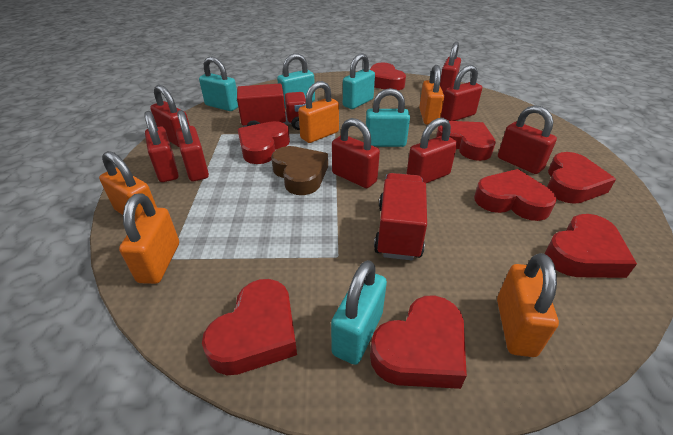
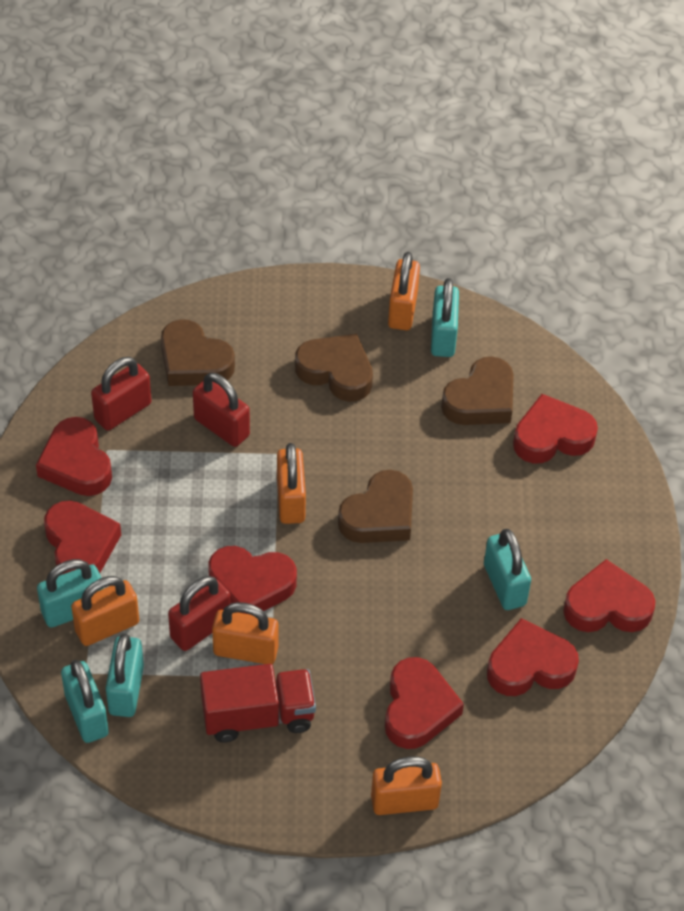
brown heart: [271,146,328,195] = 1 -> [161,319,235,386] [295,334,373,402] [338,470,413,543] [441,356,514,425] = 4
red heart: [202,279,297,375] [238,121,290,164] [370,62,406,90] [370,295,467,389] [436,121,496,161] [474,169,557,221] [545,214,637,278] [547,152,616,204] = 8 -> [36,417,112,496] [44,500,121,575] [208,546,297,615] [385,657,464,749] [487,618,579,696] [513,394,598,463] [563,559,655,632] = 7
red padlock: [145,111,179,182] [150,85,190,147] [176,110,209,181] [332,118,380,188] [406,118,457,183] [440,42,461,95] [441,65,482,121] [498,105,557,174] = 8 -> [91,357,151,431] [168,576,231,651] [193,373,250,447] = 3
red truck: [237,83,306,130] [374,173,427,260] = 2 -> [200,664,316,743] = 1

